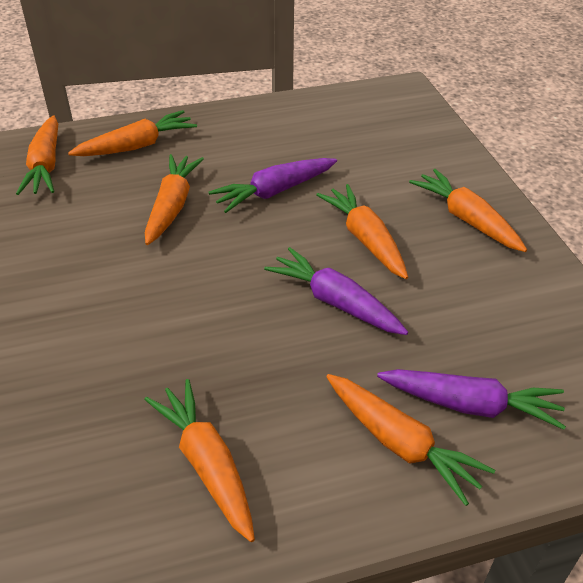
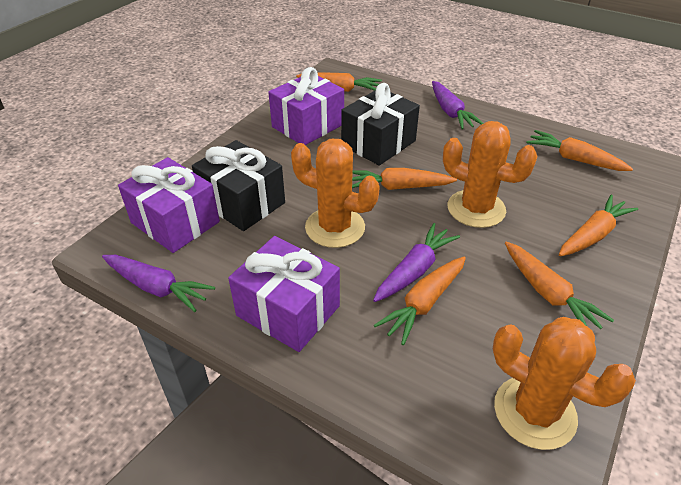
black gift: none = 0 -> [192,140,285,231] [341,83,420,166] = 2
orange cactus: none = 0 -> [291,139,380,248] [443,121,537,228] [493,317,636,450] = 3
orange carrot: [16,115,58,195] [68,110,197,156] [144,379,255,542] [145,154,204,245] [316,184,408,279] [326,374,495,506] [409,169,527,252] = 7 -> [296,72,382,92] [352,168,457,190] [374,257,466,345] [505,241,614,329] [526,130,633,171] [559,195,638,256] = 6
purple gift: none = 0 -> [118,157,220,253] [228,236,340,352] [268,67,344,145] = 3

